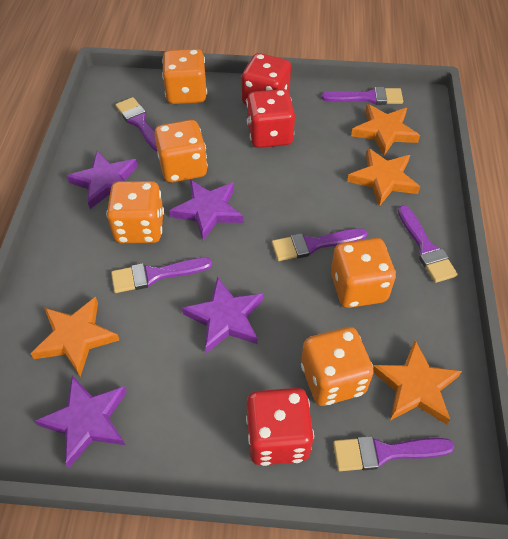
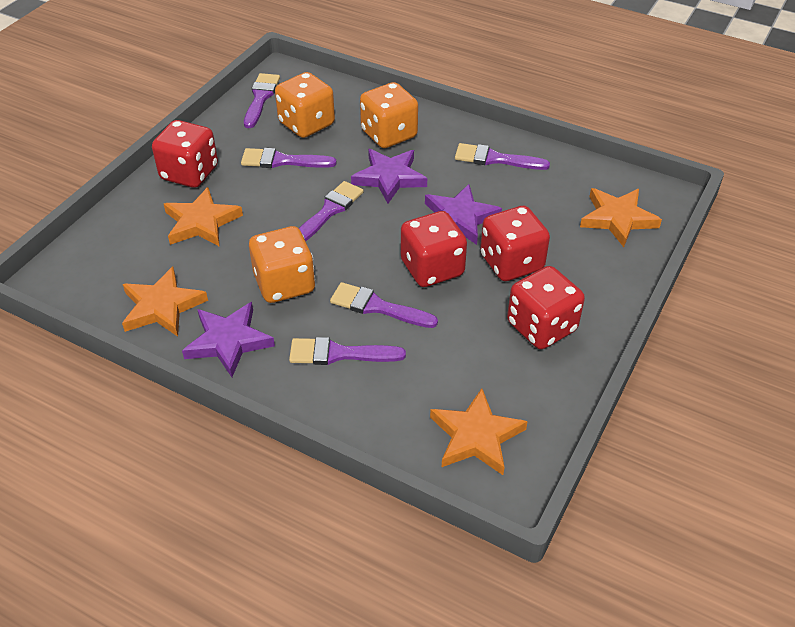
orange dice: [106,181,164,243] [154,120,208,183] [162,49,207,104] [301,327,374,406] [331,238,396,308] = 5 -> [249,226,315,303] [275,72,335,138] [360,82,418,148] = 3
purple star: [35,376,127,468] [67,151,138,209] [169,180,243,241] [182,277,263,353] = 4 -> [182,302,275,377] [351,149,427,203] [425,184,502,245] = 3
red dice: [242,53,291,105] [246,388,314,466] [247,89,295,148] = 3 -> [152,120,218,188] [401,211,467,287] [480,206,550,281] [507,266,585,349] = 4

